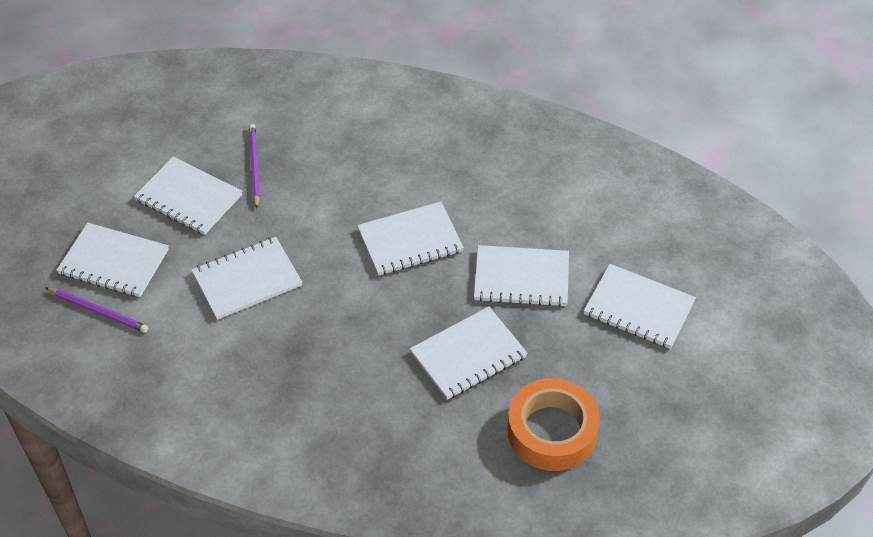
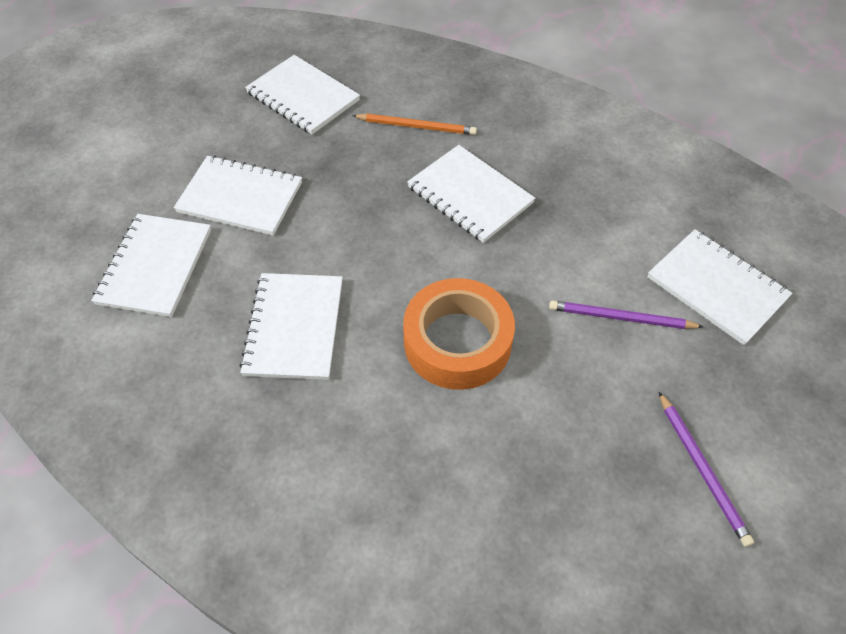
orange pencil: none = 0 -> [352,114,477,135] = 1
white notebook: [56,222,169,297] [134,157,242,235] [192,237,302,320] [357,202,464,276] [410,307,528,400] [474,245,569,307] [584,264,696,349] = 7 -> [91,214,211,317] [174,155,302,236] [239,273,343,380] [245,55,360,135] [407,145,535,243] [647,229,792,345] = 6

